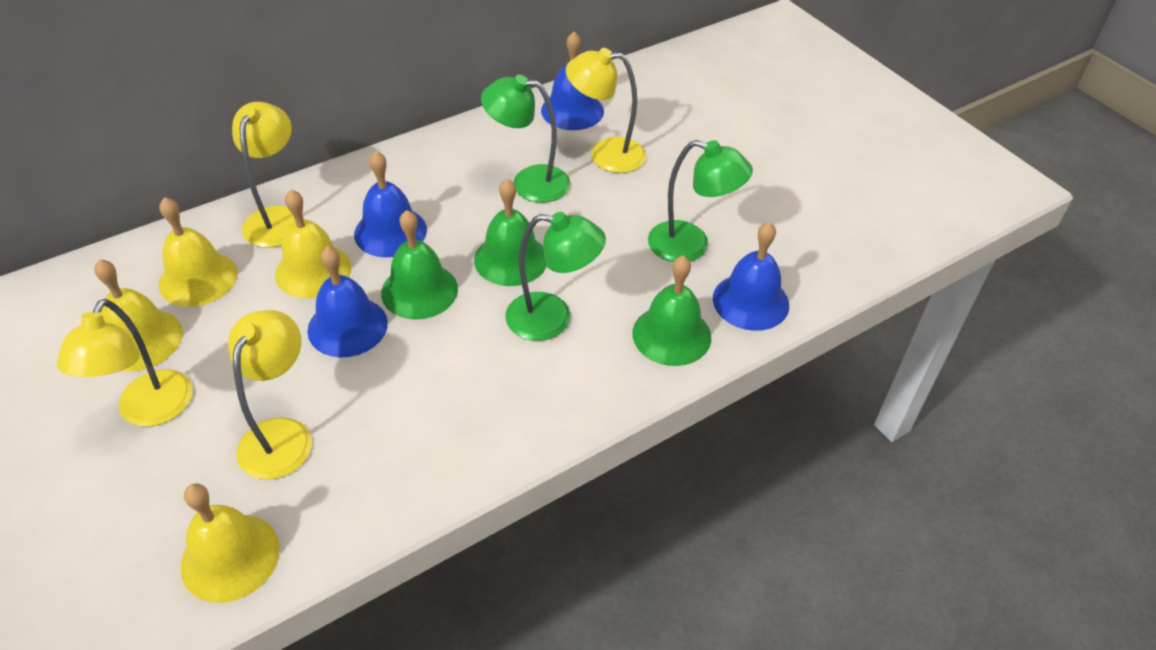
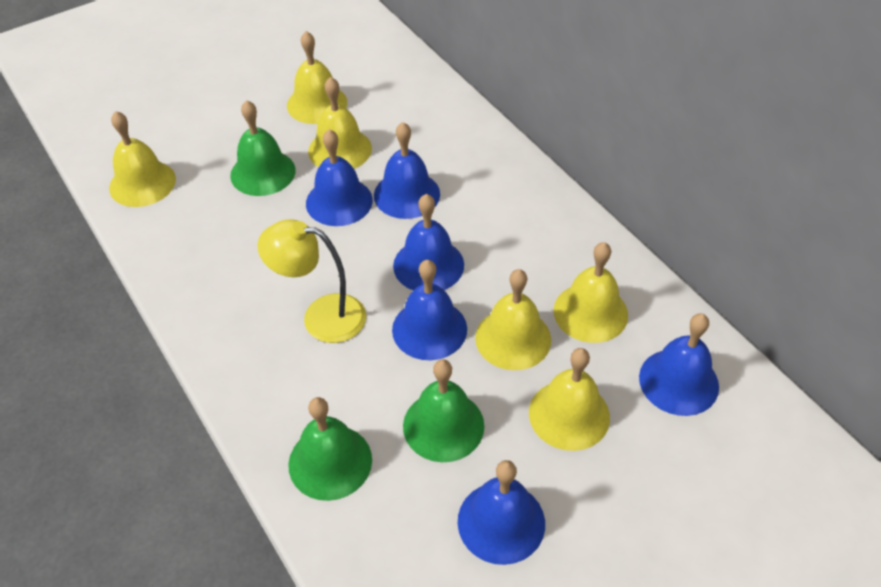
blue bell: [307,246,388,357] [354,151,427,257] [541,32,604,130] [713,222,789,331] = 4 -> [306,129,373,226] [374,122,440,219] [392,260,467,360] [393,194,464,290] [458,460,545,565] [639,314,719,416] = 6
green lamp: [481,75,570,203] [505,212,606,341] [648,140,753,262] = 3 -> none = 0
yellow bell: [94,259,183,372] [159,197,237,307] [180,483,280,603] [275,190,352,298] = 4 -> [109,111,176,207] [287,31,347,124] [308,77,372,169] [475,269,551,370] [529,348,610,451] [553,242,628,343] = 6
yellow lamp: [57,299,193,426] [228,310,312,480] [232,102,295,248] [566,48,646,173] = 4 -> [257,219,366,343] = 1

